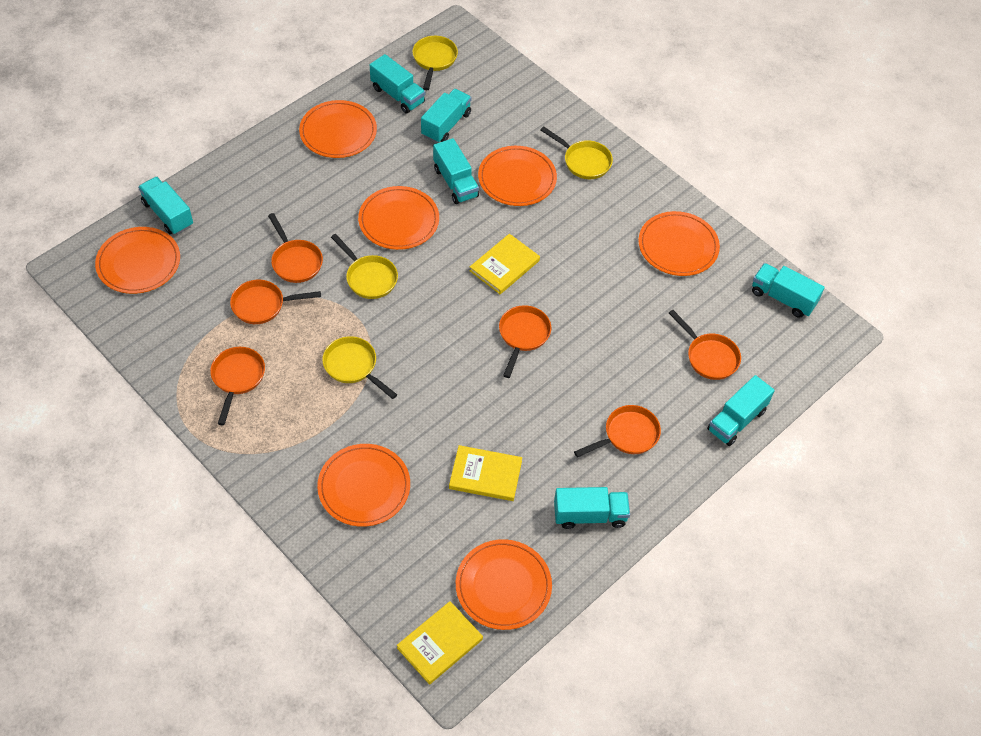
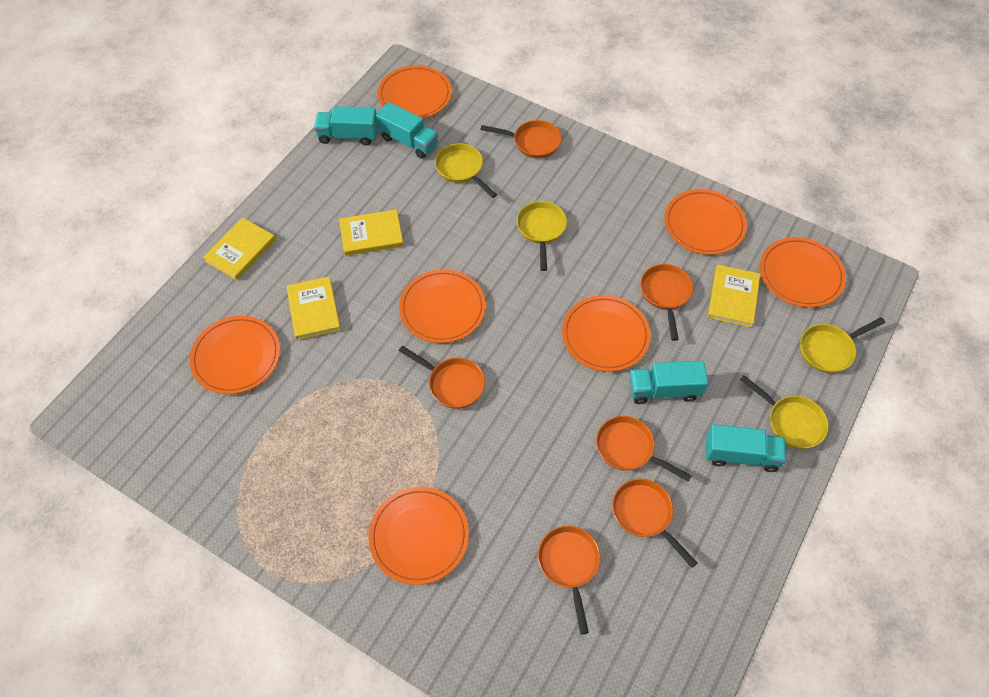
turquoise truck: [138,177,193,235] [370,54,425,114] [421,89,471,143] [433,138,479,204] [554,487,630,529] [707,375,775,446] [752,263,825,318] = 7 -> [314,106,378,145] [376,102,438,159] [629,361,708,404] [706,424,786,472] = 4
yellow book: [397,601,483,685] [449,445,522,501] [470,234,540,294] = 3 -> [203,217,276,280] [287,277,341,340] [339,209,404,256] [708,265,760,328] = 4

